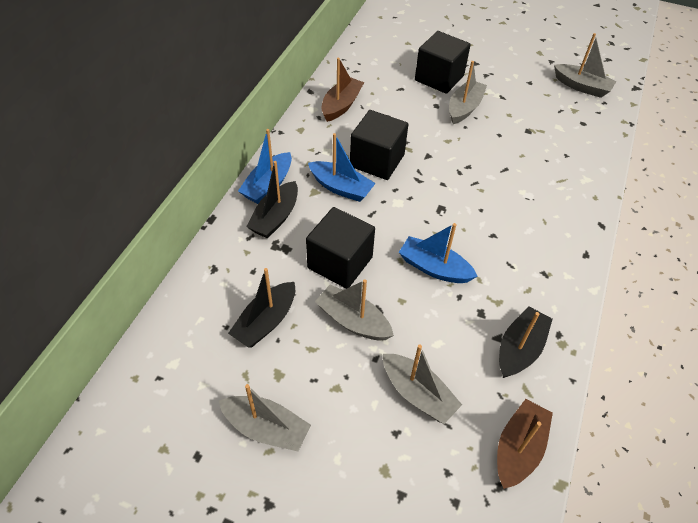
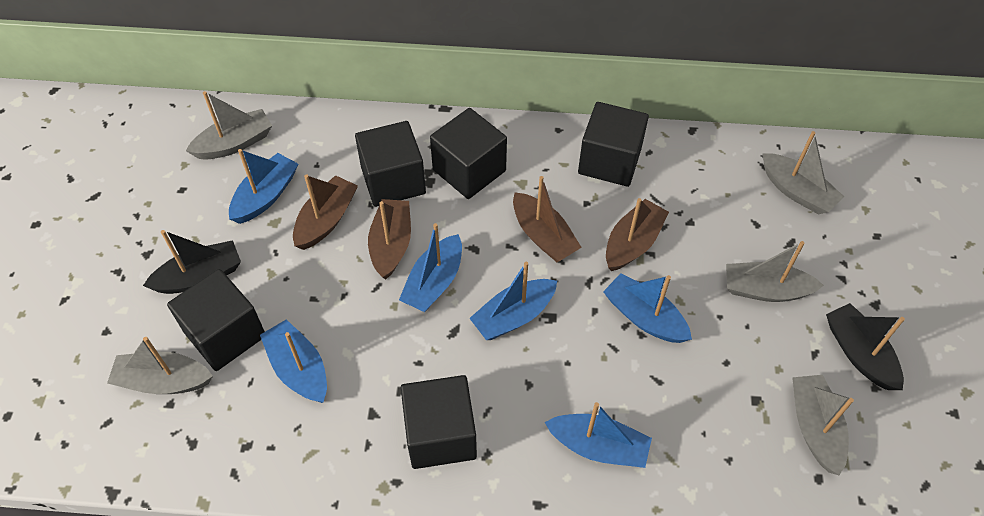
black boat: [228,268,295,348] [246,161,298,238] [499,306,553,378] = 3 -> [143,230,241,294] [826,303,905,390] = 2
black cube: [306,207,375,289] [350,110,408,180] [415,31,471,94] = 3 -> [167,269,265,371] [355,121,426,207] [401,375,477,469] [430,108,507,199] [578,102,649,187] = 5
blue boat: [238,129,292,204] [308,133,376,202] [399,223,478,283] = 3 -> [229,149,298,224] [260,319,327,403] [399,223,462,312] [469,262,557,340] [545,402,652,468] [603,273,692,343] = 6
brown boat: [321,58,364,122] [497,399,553,489] = 2 -> [293,174,358,250] [368,199,411,279] [513,176,582,262] [606,198,669,271] = 4

